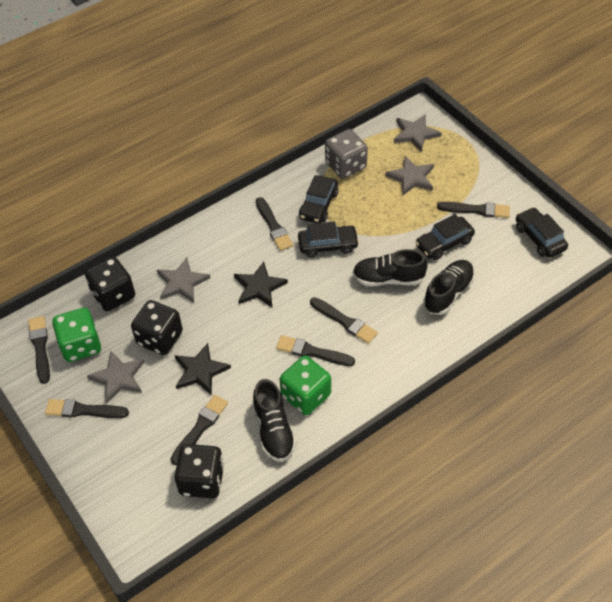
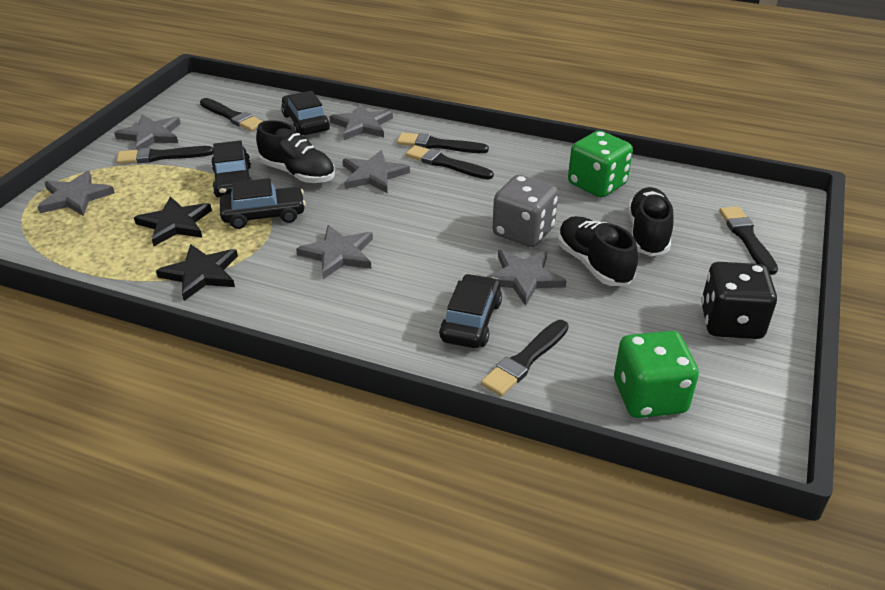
black brush: [28,316,50,384] [45,399,129,418] [171,395,228,465] [256,197,293,251] [276,335,355,366] [310,297,378,344] [437,202,510,218] = 7 -> [116,146,214,164] [200,98,263,131] [397,132,489,153] [405,145,494,180] [481,320,569,396] [719,206,778,275] = 6
black dice: [85,257,135,312] [131,300,183,355] [174,444,224,499] = 3 -> [701,262,777,339] = 1
grey star: [87,351,145,404] [157,258,210,303] [385,156,434,196] [394,114,442,152] = 4 -> [38,171,115,216] [114,115,181,150] [296,225,373,279] [329,104,393,140] [343,150,410,193] [487,250,567,306] = 6

